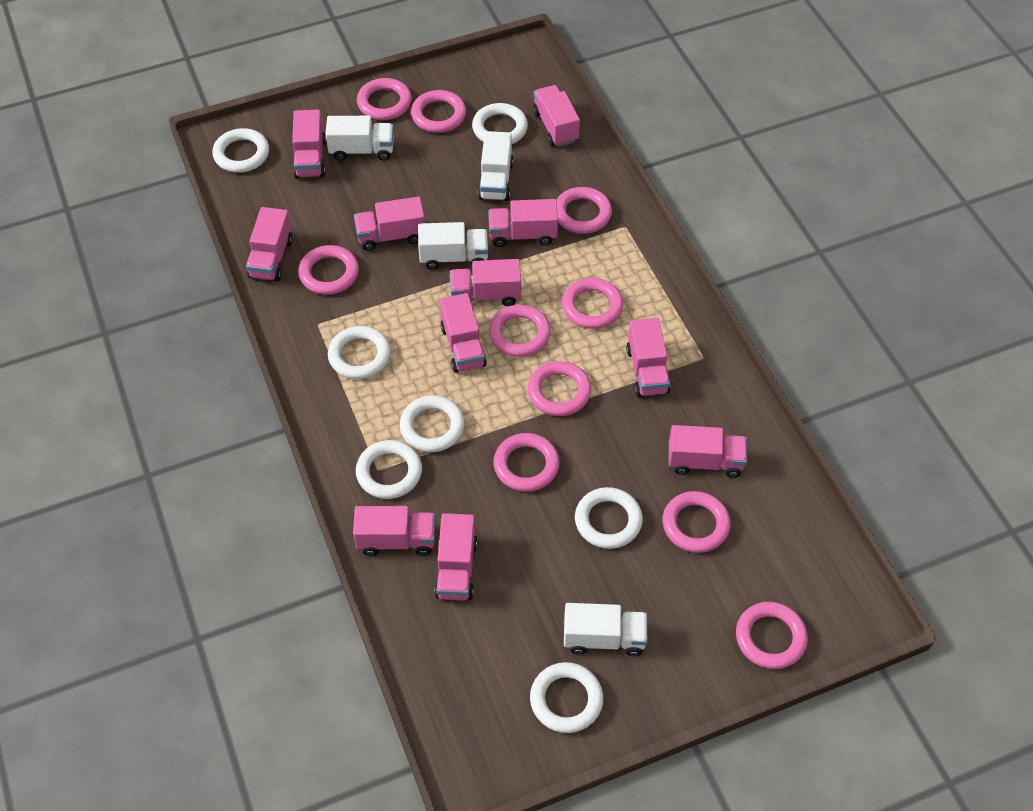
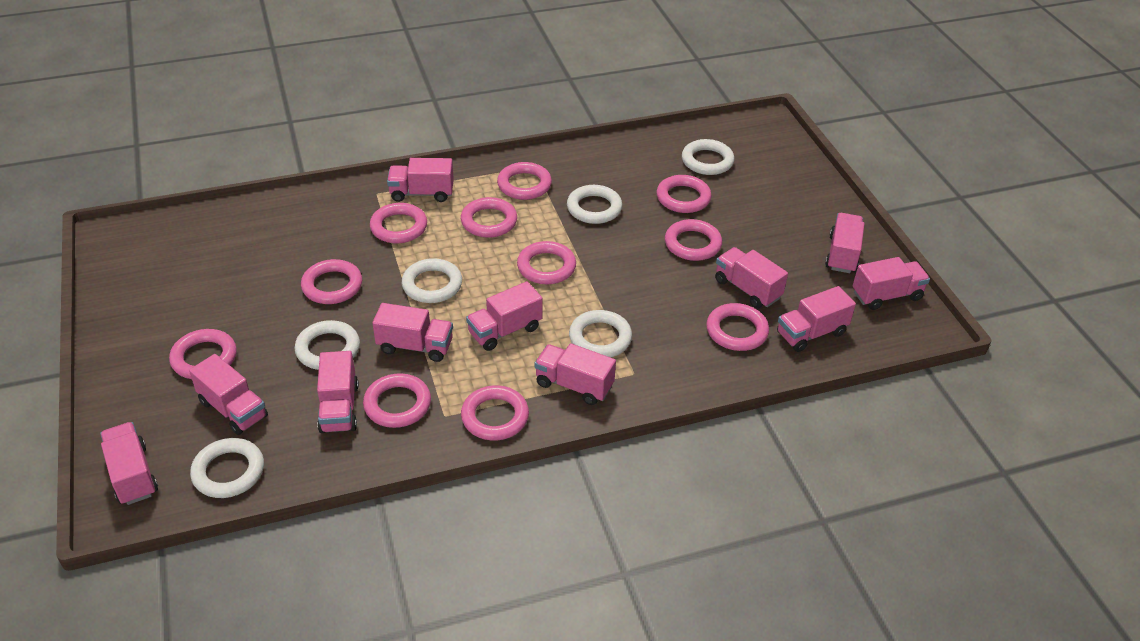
pink ring: [298,245,359,295] [357,78,412,120] [411,90,466,133] [489,305,551,357] [493,433,560,492] [527,361,591,416] [556,187,612,234] [562,278,623,329] [663,491,731,553] [736,602,808,669] = 10 -> [169,329,237,379] [301,259,362,304] [363,373,431,428] [370,203,427,243] [461,197,517,238] [461,385,529,441] [497,162,552,200] [517,241,576,284] [656,175,711,213] [665,219,722,261] [706,303,769,351] = 11
white ring: [212,128,269,173] [328,326,391,379] [356,440,422,499] [400,396,465,452] [472,103,528,144] [530,662,603,733] [575,487,643,549] = 7 -> [190,438,264,498] [294,320,360,370] [402,258,462,303] [567,185,622,224] [569,310,632,357] [682,139,735,175] = 6
white truck: [325,116,394,161] [418,222,488,270] [478,131,514,201] [564,603,648,656] = 4 -> none = 0

